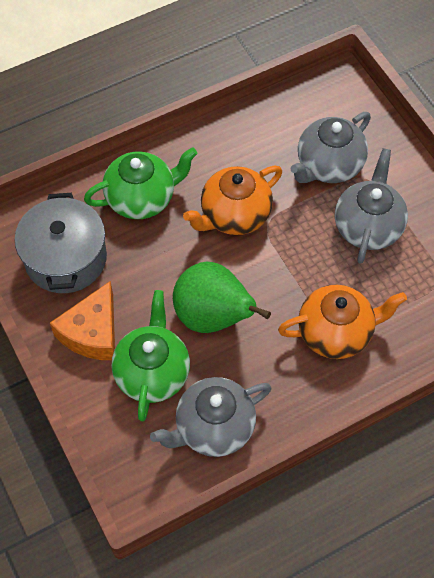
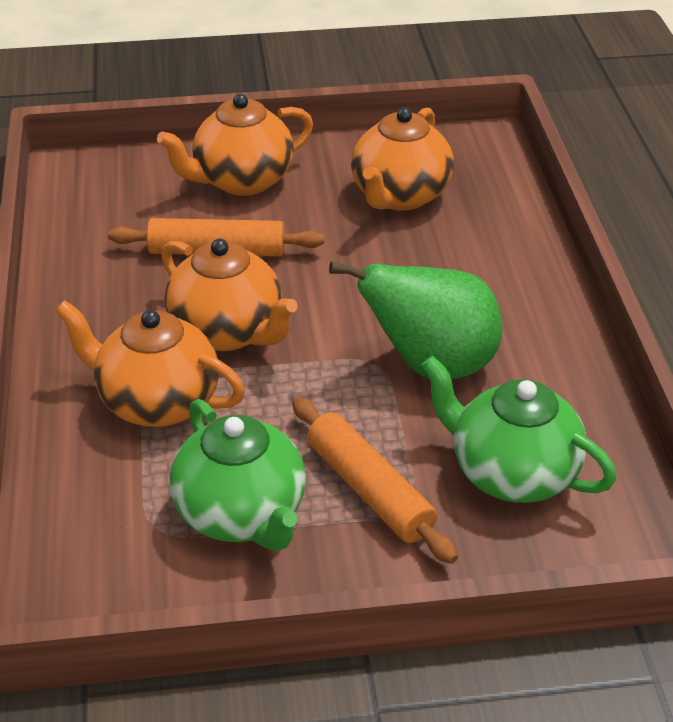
grey pot: [15,193,107,293] = 1 -> none = 0
grey teapot: [150,377,271,457] [291,112,371,183] [335,148,408,264] = 3 -> none = 0
orange cheese: [50,281,115,360] = 1 -> none = 0
orange rolling pin: none = 0 -> [108,218,324,257] [292,397,458,564] = 2
orange teapot: [183,166,282,235] [278,285,407,359] = 2 -> [55,300,245,427] [157,94,313,196] [161,239,298,351] [351,107,454,211] = 4

